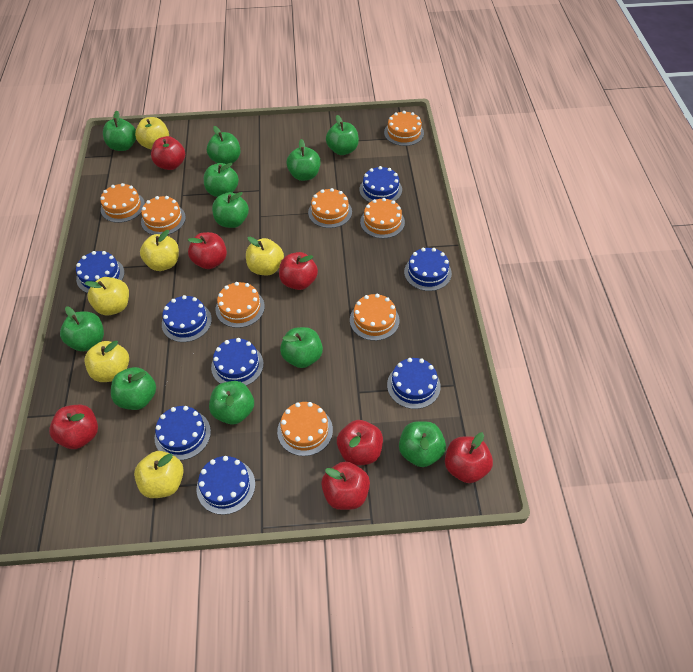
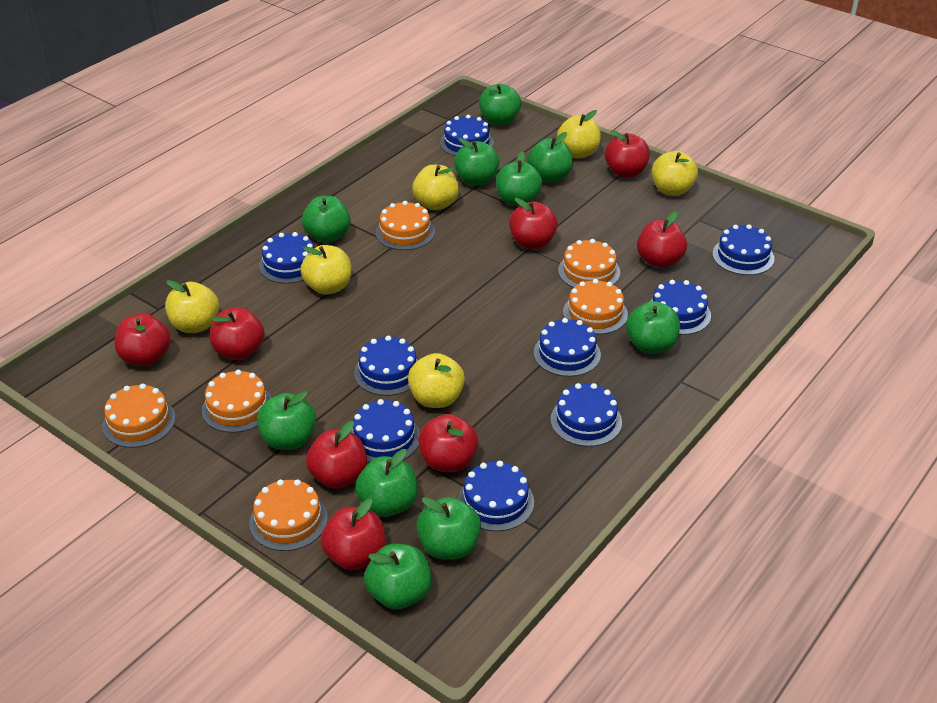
blue cake: [76,251,125,293] [155,406,211,460] [162,295,212,342] [197,456,255,515] [211,338,264,386] [359,166,402,203] [387,358,441,409] [404,248,452,291] = 8 -> [259,232,314,284] [351,399,420,463] [354,336,418,396] [440,115,494,156] [458,461,534,531] [534,318,601,377] [551,383,622,447] [650,280,711,335] [713,224,774,275] = 9
green apple: [60,306,104,351] [103,111,136,151] [111,367,156,410] [204,163,239,197] [207,126,240,164] [209,381,254,425] [212,192,249,228] [280,327,323,368] [286,139,321,181] [326,115,359,155] [399,421,446,467] = 11 -> [257,391,316,450] [302,196,350,243] [355,449,417,517] [364,544,431,610] [416,497,481,560] [454,138,500,186] [479,84,521,126] [496,151,542,207] [528,132,573,183] [626,301,680,354] = 10
orange cake: [100,183,145,223] [141,196,186,235] [216,282,265,328] [277,402,333,456] [308,188,352,228] [350,294,399,341] [360,198,405,238] [384,111,424,146] = 8 -> [102,384,175,448] [202,370,272,433] [249,479,328,551] [376,201,435,250] [558,239,620,288] [563,279,628,334] = 6
red apple: [49,405,98,449] [151,136,185,170] [188,232,227,269] [279,252,318,290] [321,462,370,510] [337,420,383,466] [445,432,493,483] = 7 -> [115,313,171,366] [210,307,265,360] [306,421,367,489] [321,498,386,570] [418,414,478,472] [509,198,558,249] [605,130,650,178] [637,212,687,268] = 8

